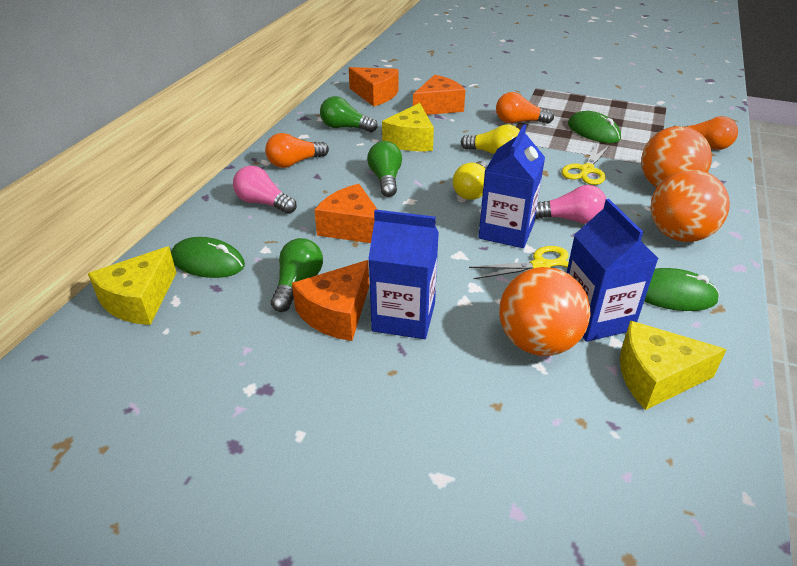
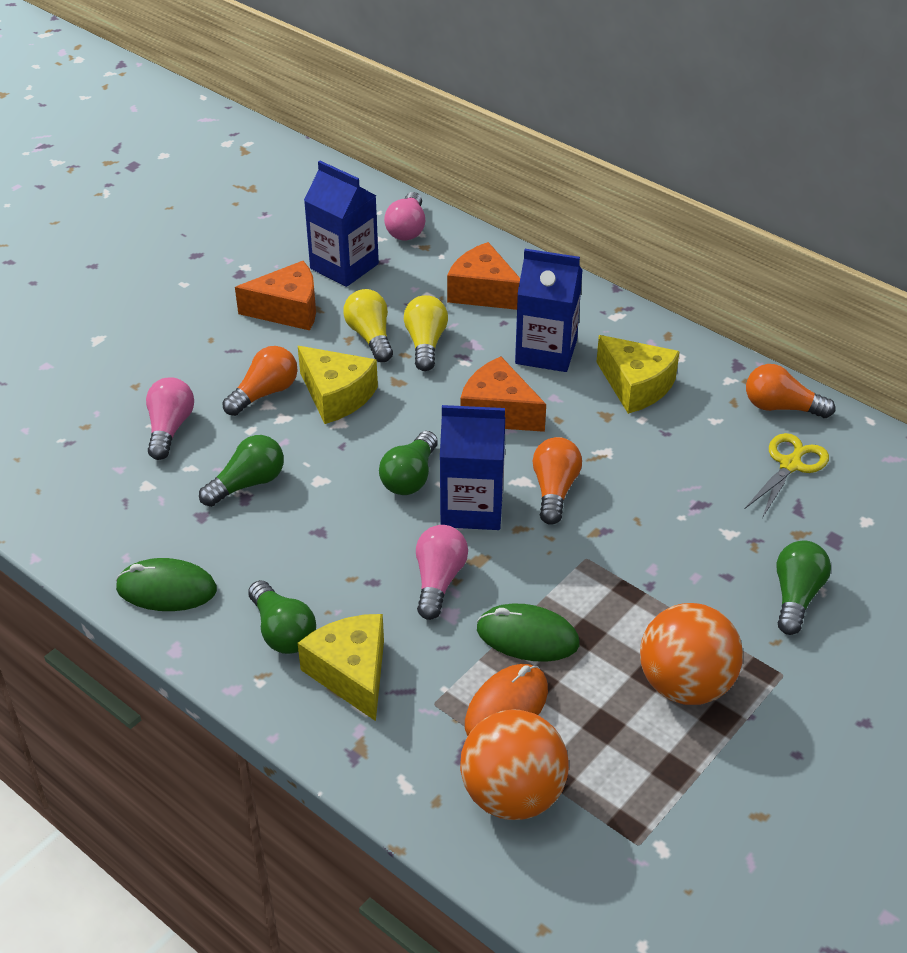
green light bulb: [271,238,323,312] [320,96,378,132] [367,141,402,197] = 3 -> [199,435,284,507] [248,580,316,654] [379,431,438,495] [777,540,831,635] = 4
green mouse: [171,237,245,278] [568,111,621,143] [644,268,720,311] = 3 -> [116,558,217,611] [477,604,579,662] = 2
orange ball: [499,267,590,356] [641,126,712,187] [651,169,730,242] = 3 -> [460,710,569,820] [640,603,743,705] = 2
orange cheese: [292,260,369,341] [314,184,378,243] [349,67,399,106] [413,75,465,115] = 4 -> [235,261,316,331] [447,242,520,310] [460,357,546,432] = 3
orange mouse: none = 0 -> [465,664,548,736] = 1
pink light bulb: [233,166,297,214] [535,185,606,224] = 2 -> [146,377,194,460] [384,192,425,240] [416,525,468,620] = 3
yellow scissors: [469,246,569,279] [561,144,610,185] = 2 -> [745,433,829,518] = 1

